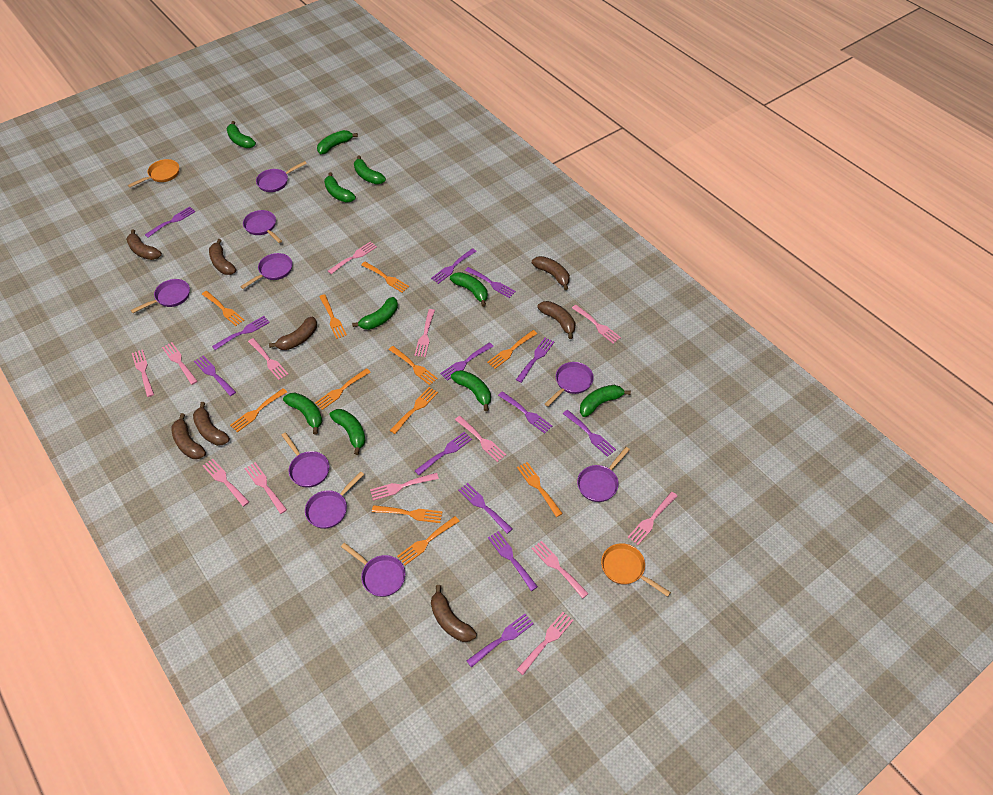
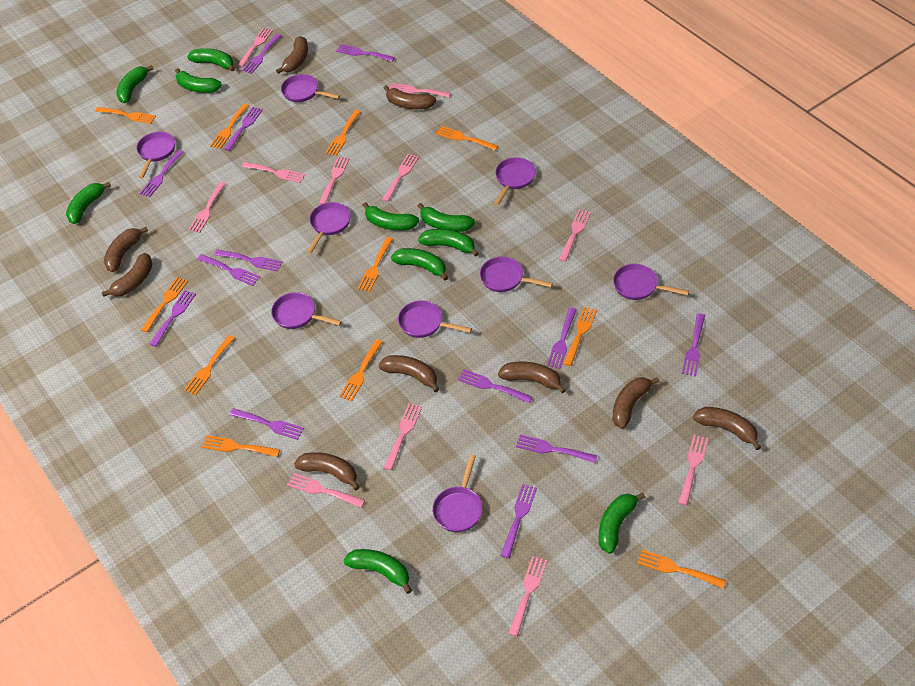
brown banana: [126,229,162,260] [171,413,206,459] [193,402,230,446] [209,239,236,275] [269,317,317,350] [431,585,477,642] [532,256,570,290] [537,301,576,339] = 8 -> [102,253,153,297] [104,227,148,272] [276,36,308,74] [294,452,360,490] [378,355,439,392] [383,86,436,109] [498,362,566,394] [613,377,659,429] [693,407,761,450] = 9
orange pan: [128,159,179,187] [601,543,671,597] = 2 -> none = 0
pink fork: [132,349,154,397] [162,342,198,385] [203,459,249,507] [244,462,287,514] [248,338,289,380] [328,242,377,274] [370,473,439,501] [414,309,435,357] [455,416,506,462] [516,612,574,675] [532,541,589,599] [572,305,621,344] [628,492,677,545] = 13 -> [189,182,226,233] [238,27,273,67] [242,162,305,183] [287,473,365,508] [319,156,350,204] [382,154,419,202] [384,403,422,470] [389,83,451,97] [508,556,547,637] [559,209,591,262] [678,435,708,506] = 11

